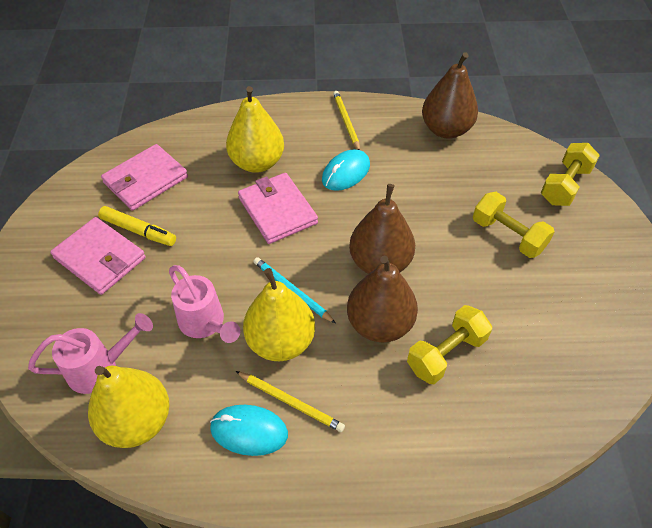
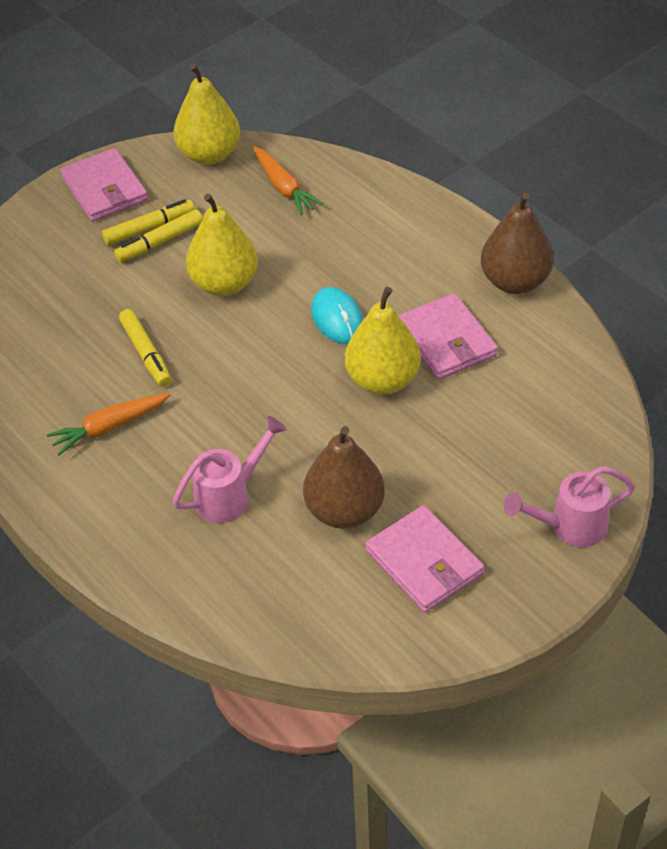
brown pear: [347,256,418,343] [349,184,415,274] [422,52,478,139] = 3 -> [303,426,385,529] [481,192,553,294] = 2
orange carrot: none = 0 -> [47,393,171,455] [252,146,324,215] = 2
turquoise mouse: [210,405,288,456] [322,150,370,191] = 2 -> [311,287,363,344] = 1
turquoise pencil: [254,257,336,323] = 1 -> none = 0
yellow dumbbell: [407,305,492,384] [473,192,555,258] [541,143,600,206] = 3 -> none = 0
yellow marker: [98,206,176,246] = 1 -> [102,199,195,245] [114,209,203,262] [119,309,171,387] = 3
yellow pencil: [236,371,345,432] [333,91,360,150] = 2 -> none = 0

